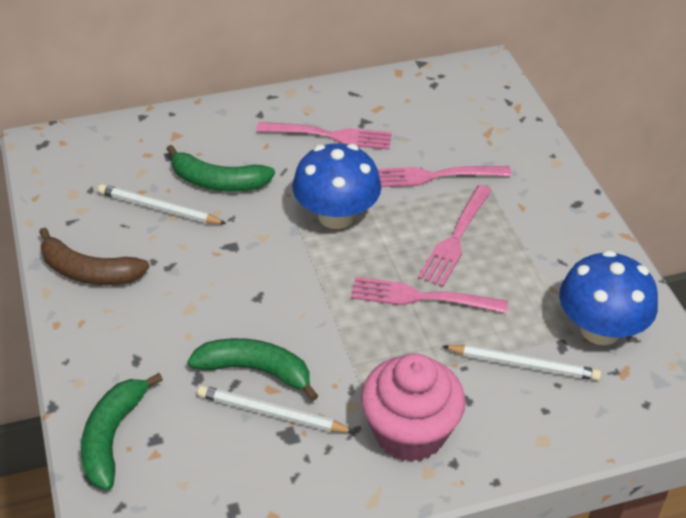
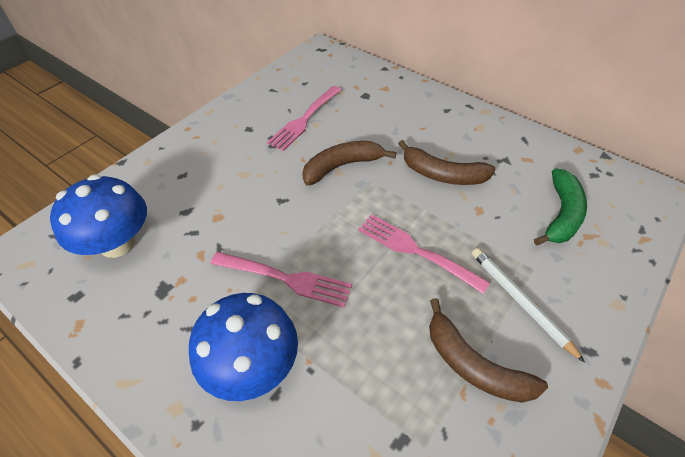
brown banana: [39,227,150,285] = 1 -> [302,141,396,186] [398,140,495,185] [429,298,548,403] = 3
green banana: [81,373,163,490] [166,145,275,192] [188,338,318,401] = 3 -> [534,168,587,245] = 1
pink cupcake: [361,353,465,462] = 1 -> none = 0
pink fork: [256,122,392,150] [351,277,508,313] [378,166,511,187] [418,185,492,287] = 4 -> [210,252,352,307] [267,86,341,151] [358,214,490,294] = 3
white pencil: [98,184,227,224] [197,385,355,433] [442,345,601,381] = 3 -> [472,248,585,363] = 1

